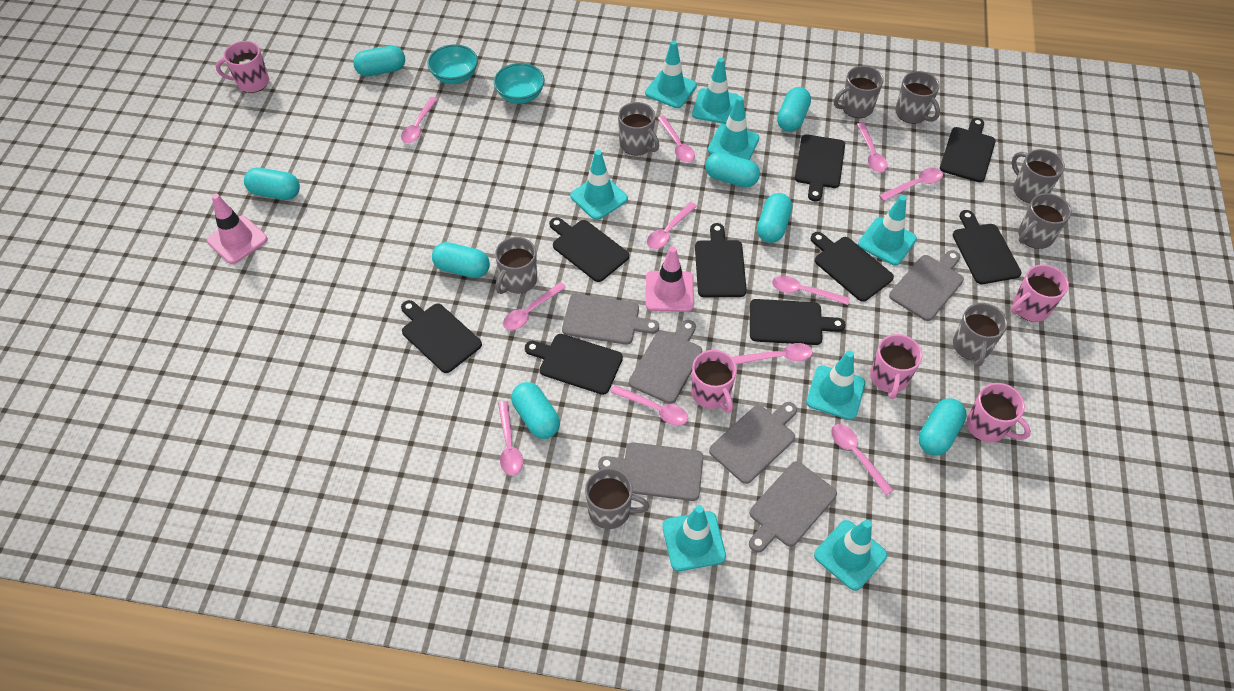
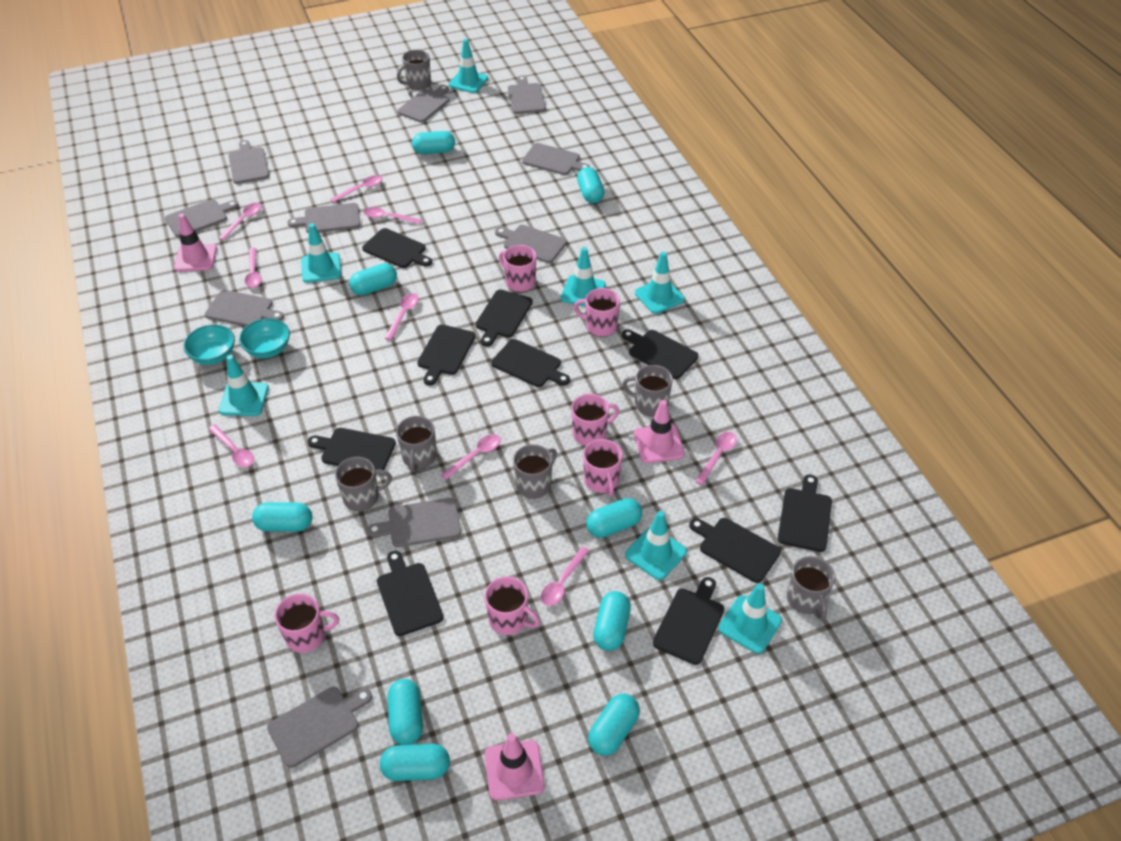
black cutting board: [401,300,482,373] [525,334,623,395] [549,217,629,282] [695,223,747,297] [750,299,846,345] [795,134,845,201] [811,232,894,302] [940,118,996,182] [953,210,1022,284] = 9 -> [308,428,396,470] [362,228,432,268] [377,550,444,636] [417,324,476,386] [475,289,533,347] [491,339,570,387] [622,330,699,379] [653,577,724,665] [689,518,781,583] [778,475,832,552] = 10
grey cutting board: [562,294,659,345] [598,443,703,501] [629,320,702,404] [709,402,797,484] [749,461,837,553] [889,250,964,321] = 6 -> [165,199,239,238] [205,290,284,326] [228,140,269,184] [267,687,372,768] [287,203,360,233] [367,498,461,547] [397,85,449,123] [495,225,567,263] [508,76,546,114] [522,143,590,175] = 10
grey mug: [495,237,537,294] [585,468,650,529] [618,102,660,156] [834,66,883,118] [895,71,940,124] [953,303,1007,366] [1012,149,1065,203] [1018,193,1072,249] = 8 -> [335,457,392,511] [396,416,437,472] [397,50,431,90] [513,444,557,499] [622,365,673,417] [787,556,835,620] = 6
pink mug: [216,41,269,93] [691,350,737,413] [870,334,922,399] [967,383,1031,443] [1011,264,1069,322] = 5 -> [275,594,339,653] [485,576,540,635] [499,245,536,292] [571,394,619,446] [573,288,620,337] [583,439,622,496] = 6
pink spoon: [401,97,438,143] [498,401,523,476] [503,282,566,330] [611,385,688,426] [647,202,697,249] [657,116,695,162] [732,343,813,364] [772,276,850,305] [831,424,894,495] [857,122,888,172] [879,168,943,201] = 11 -> [208,424,254,467] [219,203,261,241] [245,248,262,288] [330,175,382,203] [364,207,422,224] [385,293,419,340] [441,434,501,480] [541,546,590,606] [695,432,737,485] = 9
pink traffic cone: [207,194,268,264] [646,246,694,312] = 2 -> [174,214,217,272] [485,733,545,801] [634,400,685,463] = 3
turquoise capsule: [244,168,300,200] [353,46,405,76] [432,242,490,278] [511,382,560,439] [705,152,760,187] [757,193,792,243] [777,87,811,132] [919,399,967,456] = 8 -> [252,502,312,532] [349,263,397,295] [380,744,450,781] [387,679,423,745] [412,131,455,154] [577,167,604,203] [586,498,642,538] [588,694,640,756] [593,591,631,651] = 9
turquoise traffic cone: [570,150,628,220] [645,40,697,108] [662,505,726,571] [692,58,738,124] [708,96,759,160] [806,351,865,420] [814,520,887,591] [858,195,917,265] = 8 -> [219,355,269,416] [301,223,341,283] [449,39,488,93] [561,247,606,306] [625,511,687,580] [635,252,685,314] [718,583,782,654] = 7

